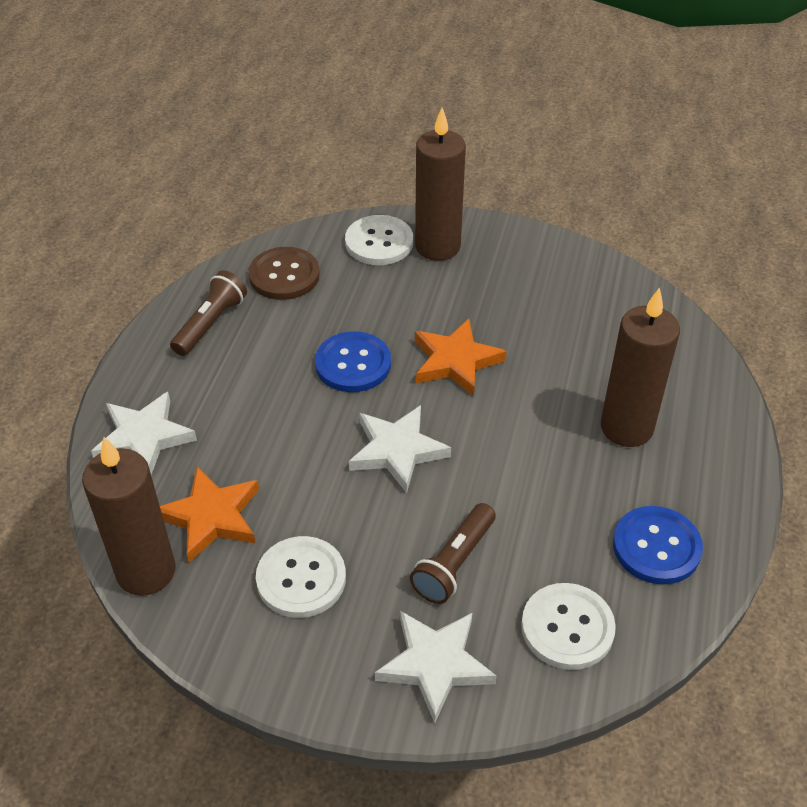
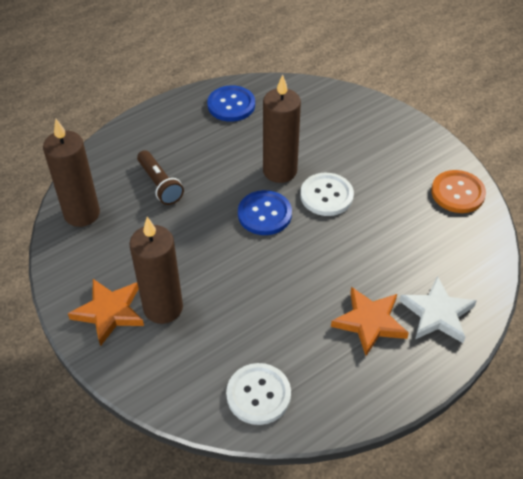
brown button: [248,247,320,300] = 1 -> none = 0
brown flashlight: [170,270,247,356] [410,503,496,604] = 2 -> [137,150,184,205] = 1
orange button: none = 0 -> [431,170,486,213] = 1
white button: [256,536,346,618] [345,215,413,265] [521,583,616,670] = 3 -> [226,363,291,425] [300,173,354,216] = 2
white star: [91,392,197,475] [349,405,451,493] [375,611,496,723] = 3 -> [400,276,477,343] = 1

